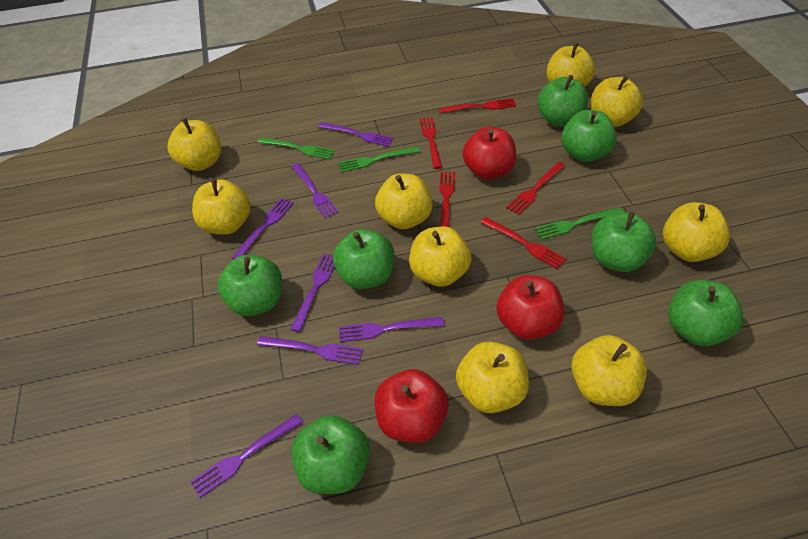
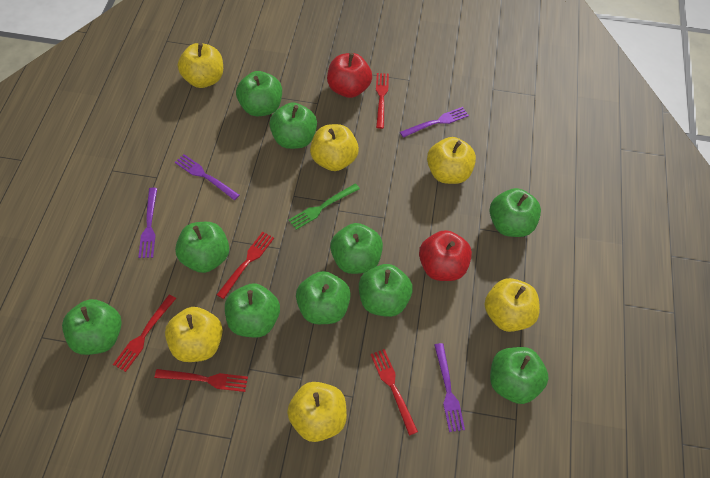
green apple: [218,255,282,316] [291,415,370,494] [333,229,394,289] [538,75,588,127] [562,110,617,162] [592,212,656,272] [668,280,743,346] = 7 -> [62,299,122,355] [175,222,229,273] [225,283,280,338] [236,71,282,116] [269,102,317,149] [296,271,351,324] [330,223,383,274] [359,264,413,317] [490,188,541,237] [490,347,549,404] = 10
green fork: [258,137,335,160] [338,146,420,172] [535,207,624,240] = 3 -> [289,183,360,230] = 1
purple fork: [190,414,303,498] [232,198,294,259] [257,336,363,365] [290,254,335,332] [292,163,339,218] [318,122,394,147] [339,317,444,342] = 7 -> [138,188,157,258] [175,154,240,200] [400,107,469,138] [434,343,465,432] = 4
red apple: [375,369,449,443] [462,127,516,180] [496,275,565,340] = 3 -> [327,53,372,98] [419,230,472,281] = 2
yellow apple: [167,118,221,171] [192,179,251,235] [375,174,433,229] [409,226,472,287] [456,342,529,413] [547,42,595,87] [571,335,647,406] [590,76,643,127] [663,202,730,262] = 9 -> [165,307,223,362] [178,43,223,88] [287,382,347,442] [310,124,359,171] [427,137,476,184] [485,278,540,332] = 6

